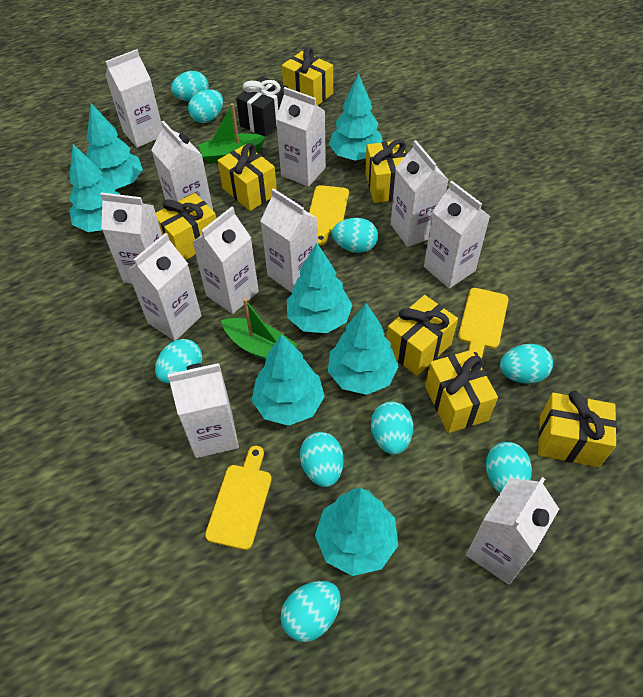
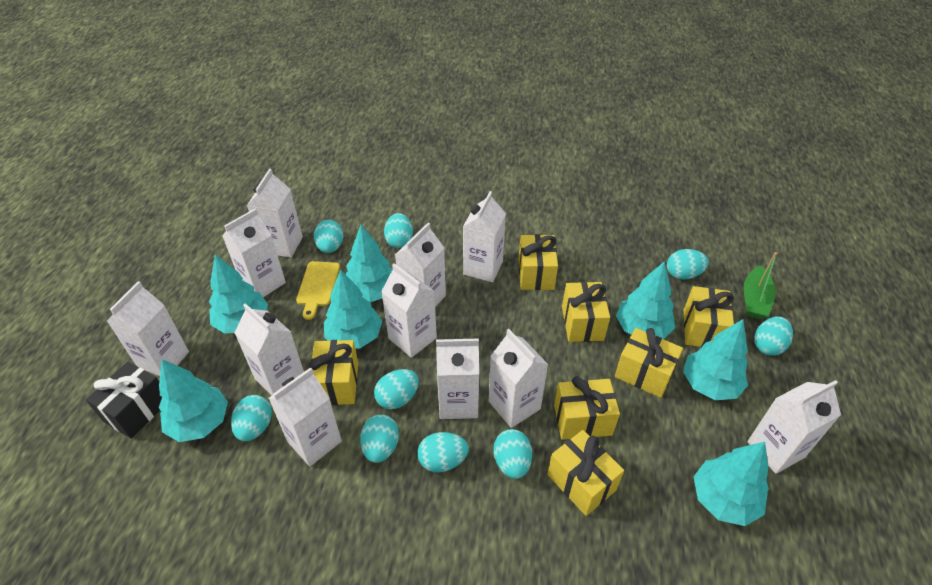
green boat: [198,103,266,164] [221,298,298,360] = 2 -> [744,252,778,319] = 1
yellow cutting board: [205,446,272,550] [309,185,349,245] [458,288,509,359] = 3 -> [296,261,340,320] = 1

